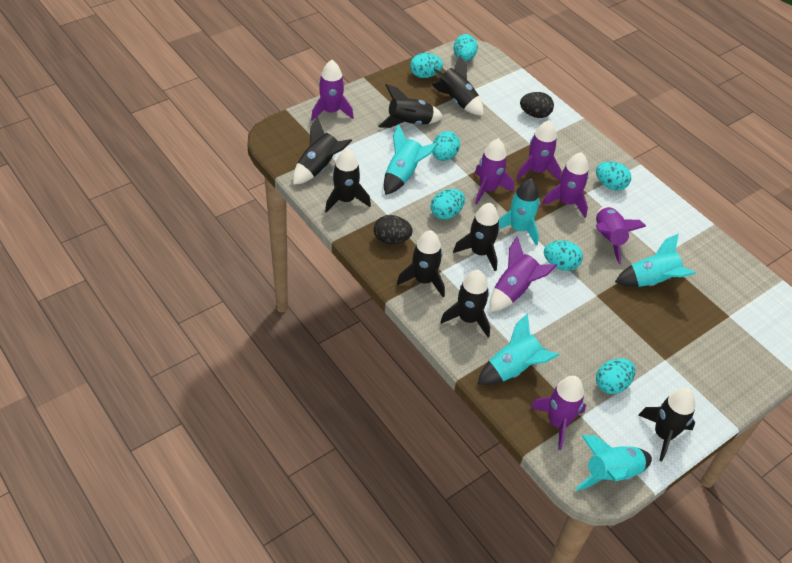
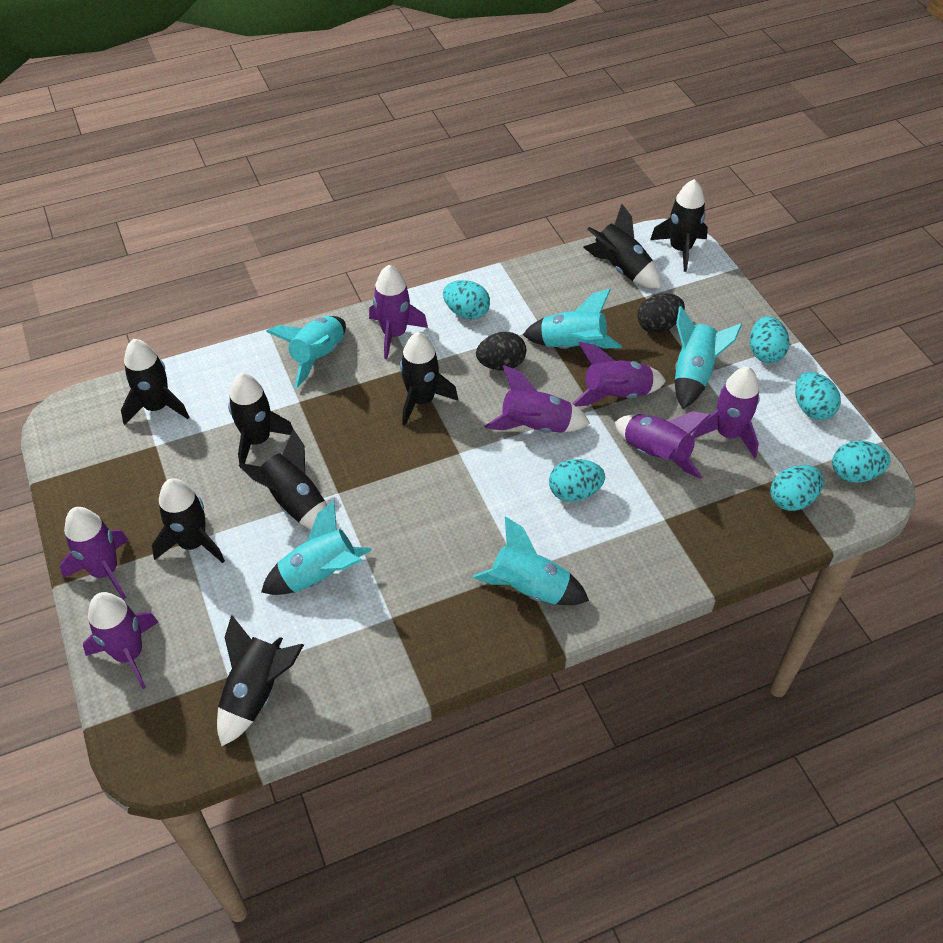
turquoise egg: [410,53,443,78] [430,189,465,219] [432,131,460,161] [454,34,478,61] [544,240,583,271] [596,161,631,191] [596,359,636,394] = 7 -> [443,280,490,319] [549,459,605,502] [750,316,790,363] [770,465,824,511] [795,372,841,420] [832,441,890,483] = 6

